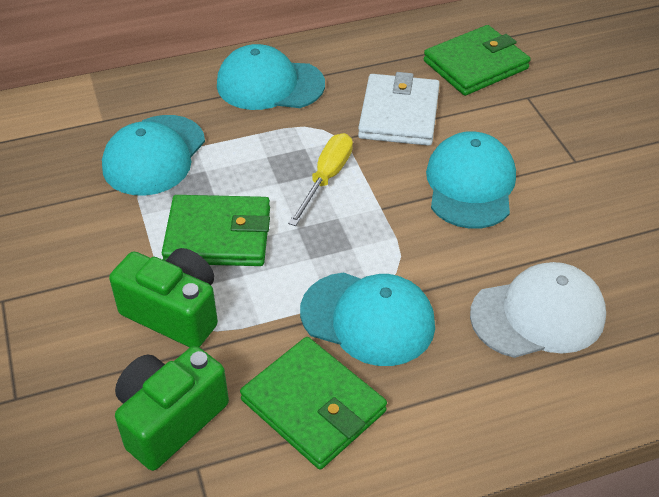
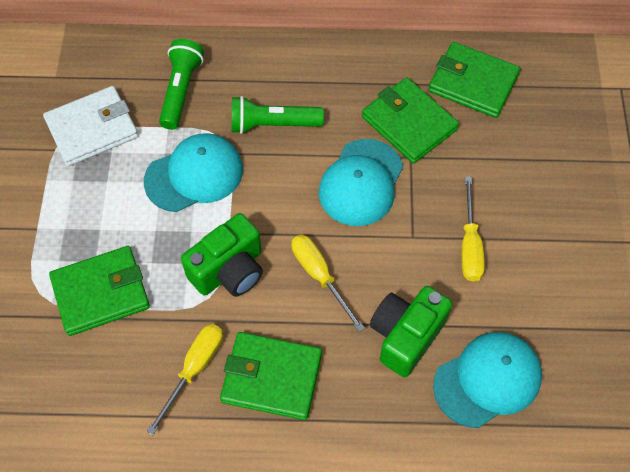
green flashlight: none = 0 -> [159,39,204,130] [232,96,324,134] = 2
green wallet: [162,195,270,266] [240,337,387,470] [424,25,531,96] = 3 -> [49,246,150,336] [220,332,322,420] [362,77,459,164] [428,42,520,118] = 4
turquoise cap: [102,115,205,196] [217,44,325,110] [300,272,435,366] [426,131,516,229] = 4 -> [144,133,243,212] [319,139,403,226] [433,332,542,428] = 3
white cap: [470,262,606,358] = 1 -> none = 0
yellow screwdriver: [288,133,353,226] = 1 -> [147,324,223,435] [291,235,365,332] [461,177,485,281] = 3

